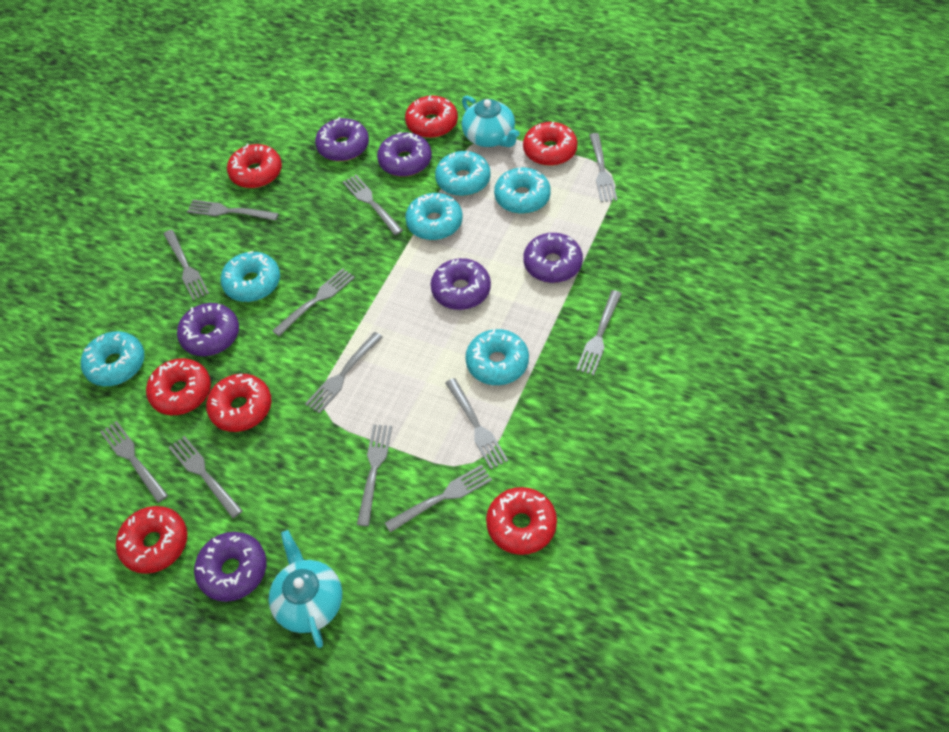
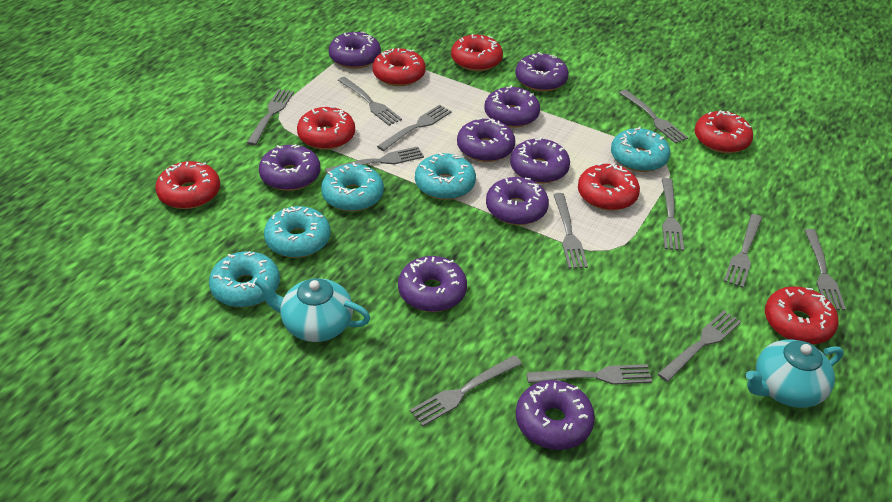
purple donut: [177,303,239,356] [194,532,267,602] [315,117,369,161] [377,132,432,177] [431,258,491,310] [523,233,583,283] = 6 -> [259,144,320,191] [329,32,381,69] [398,256,467,312] [457,117,515,162] [484,85,540,128] [486,177,549,225] [510,137,570,184] [515,52,569,92] [516,380,595,450] = 9
turquoise donut: [81,331,145,386] [220,251,280,302] [405,193,463,240] [435,151,490,196] [465,329,529,385] [494,168,551,214] = 6 -> [209,251,280,308] [264,206,330,258] [321,162,384,212] [415,152,476,200] [611,126,670,172] = 5

